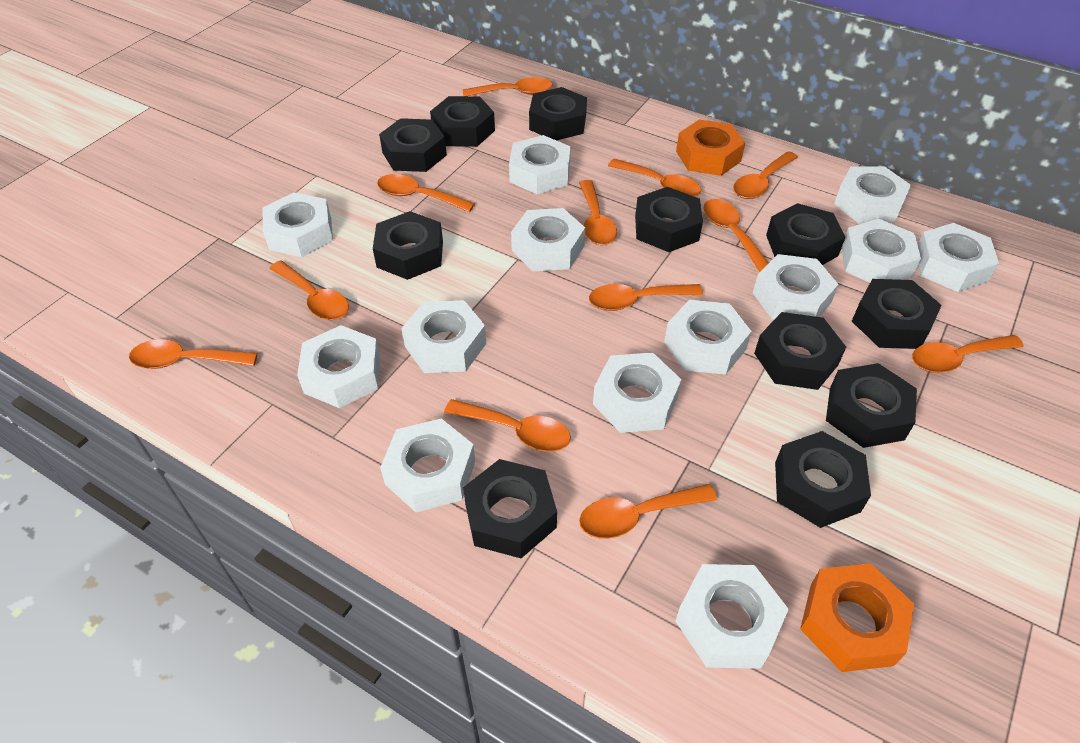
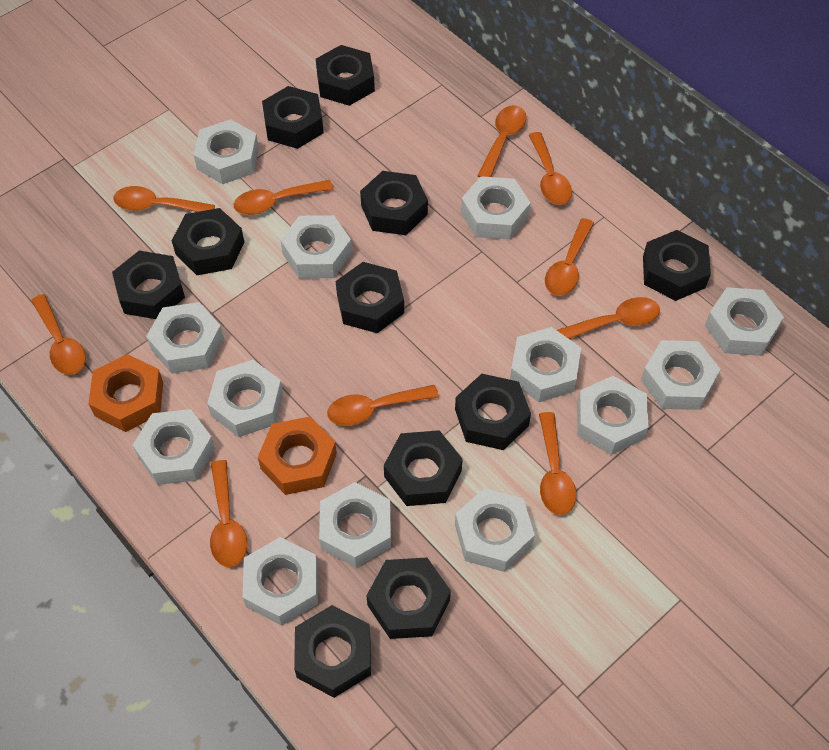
orange spoon: [129,339,258,369] [269,260,349,320] [377,174,475,212] [444,399,571,452] [463,77,553,96] [579,180,617,245] [579,484,717,539] [589,284,703,311] [608,159,701,197] [703,199,769,272] [733,151,798,199] [912,335,1024,373] = 12 -> [31,294,86,375] [113,186,215,212] [210,460,247,567] [234,180,333,215] [327,385,439,426] [478,105,526,178] [529,132,572,205] [539,412,576,515] [545,218,594,296] [557,297,660,339] = 10

